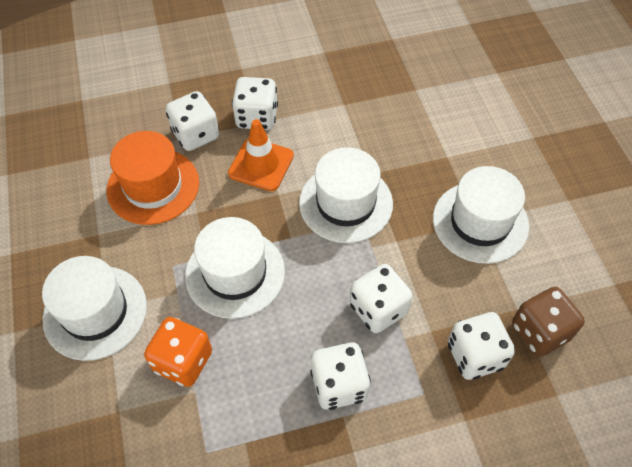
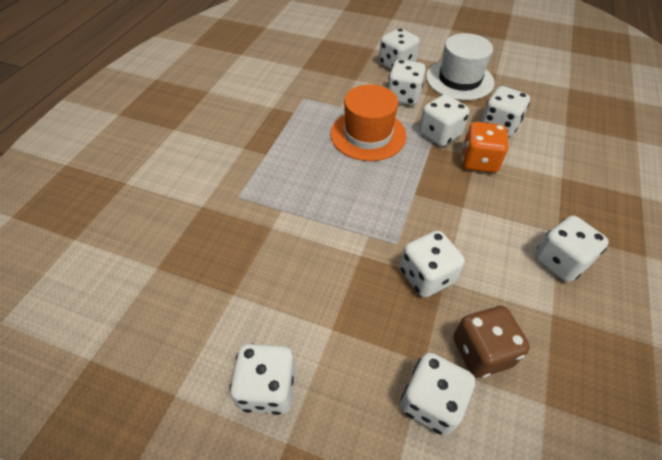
orange traffic cone: [228,119,294,191] = 1 -> none = 0
white dice: [166,91,219,151] [232,77,278,130] [311,342,371,410] [350,264,413,333] [448,312,515,380] = 5 -> [230,344,296,415] [379,28,420,70] [387,60,426,105] [400,231,465,297] [401,352,475,435] [419,94,469,146] [481,86,530,137] [535,216,609,282] = 8
white hat: [42,256,147,361] [185,217,285,319] [299,147,393,243] [433,166,529,264] = 4 -> [426,33,495,100] = 1

